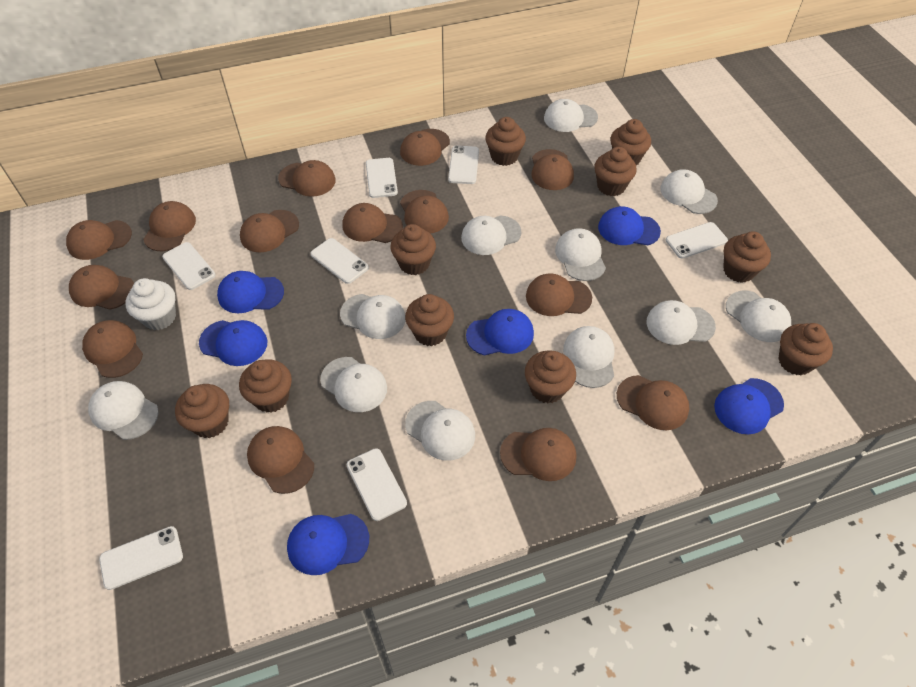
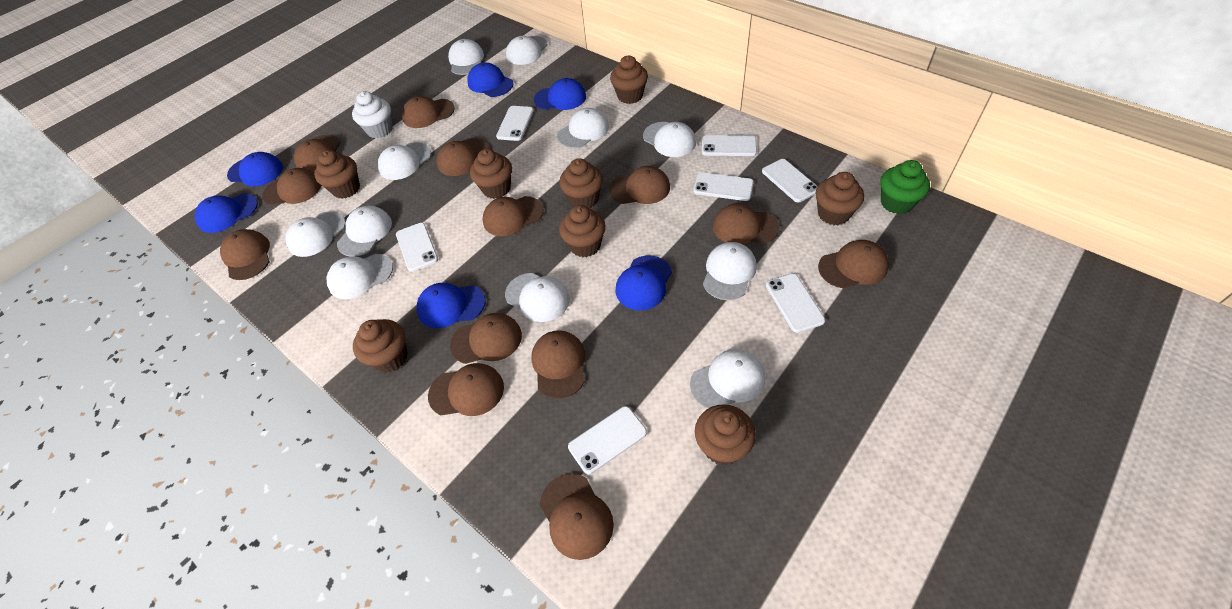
brown cap: [66,220,132,260] [69,265,134,310] [82,320,143,378] [143,201,196,251] [240,210,299,253] [247,426,314,494] [278,160,336,197] [342,203,403,243] [400,129,450,166] [400,190,449,234] [500,428,576,481] [526,273,592,316] [531,149,574,190] [617,375,689,430] = 14 -> [220,229,270,280] [262,168,321,205] [294,135,341,173] [402,96,455,128] [428,363,504,416] [436,138,489,176] [450,313,522,364] [483,196,543,236] [531,330,585,399] [540,474,614,560] [609,166,670,204] [713,203,779,245] [818,240,889,289] = 13
brown cupcake: [175,384,229,438] [239,359,292,413] [390,224,436,275] [405,294,454,346] [485,117,526,166] [525,350,576,403] [594,147,637,196] [611,119,651,165] [723,231,771,283] [778,323,833,375] = 10 -> [314,150,360,199] [353,319,408,372] [470,149,512,199] [559,158,603,208] [559,205,606,257] [610,56,648,104] [695,404,756,465] [816,172,864,225] = 8
green cupcake: none = 0 -> [881,160,930,214] = 1

